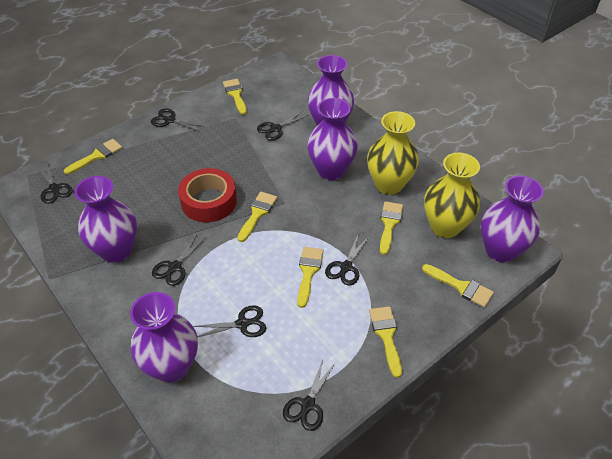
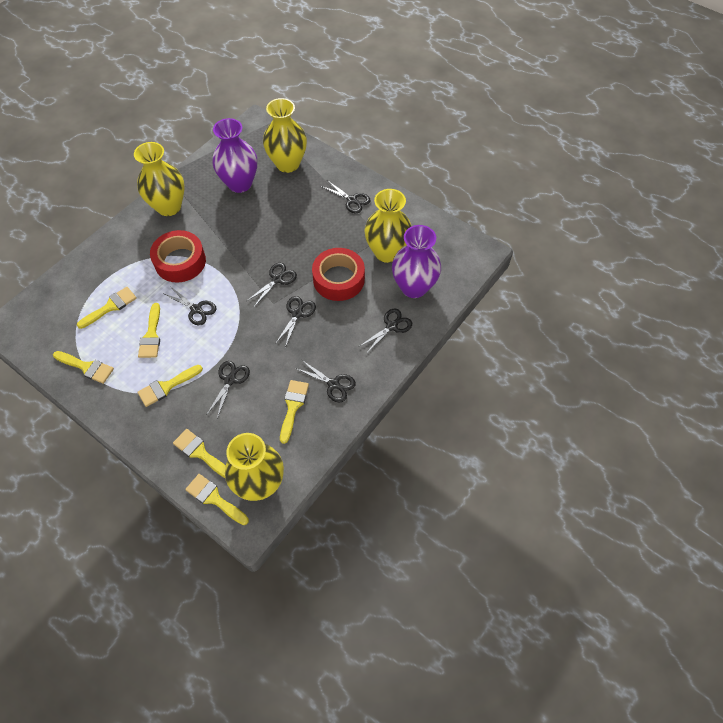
purple vase: [75,176,137,263] [130,292,198,383] [307,98,358,180] [308,55,354,126] [481,176,544,262] = 5 -> [213,118,257,193] [392,225,441,298] = 2
red tape: [178,168,237,222] = 1 -> [150,230,206,283] [312,248,365,301] = 2
yellow vase: [367,111,419,195] [424,153,480,238] = 2 -> [134,142,185,216] [225,433,284,501] [263,98,307,173] [364,189,411,263] = 4

